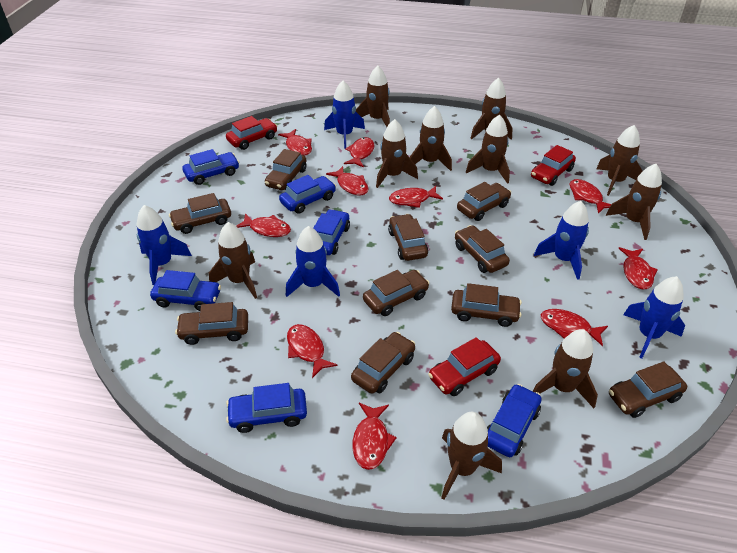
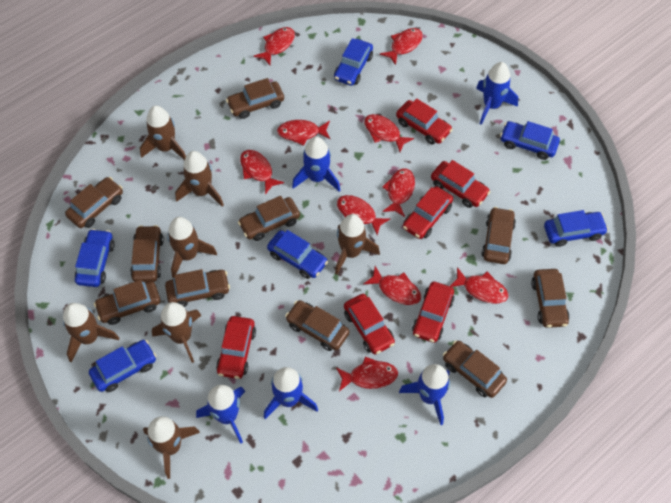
brown rocket: [209,222,257,299] [356,66,390,127] [376,119,418,188] [410,106,452,171] [441,412,502,500] [466,114,510,184] [470,78,513,140] [533,329,598,408] [596,125,643,196] [606,164,662,240] = 10 -> [63,303,119,362] [140,106,186,160] [143,416,200,479] [152,302,202,363] [167,217,217,278] [175,151,224,207] [335,214,380,274] = 7
red car: [226,116,277,150] [428,337,501,396] [531,145,576,186] = 3 -> [216,316,256,379] [344,294,395,354] [396,98,453,145] [403,186,453,239] [412,282,454,343] [431,160,490,208] = 6

